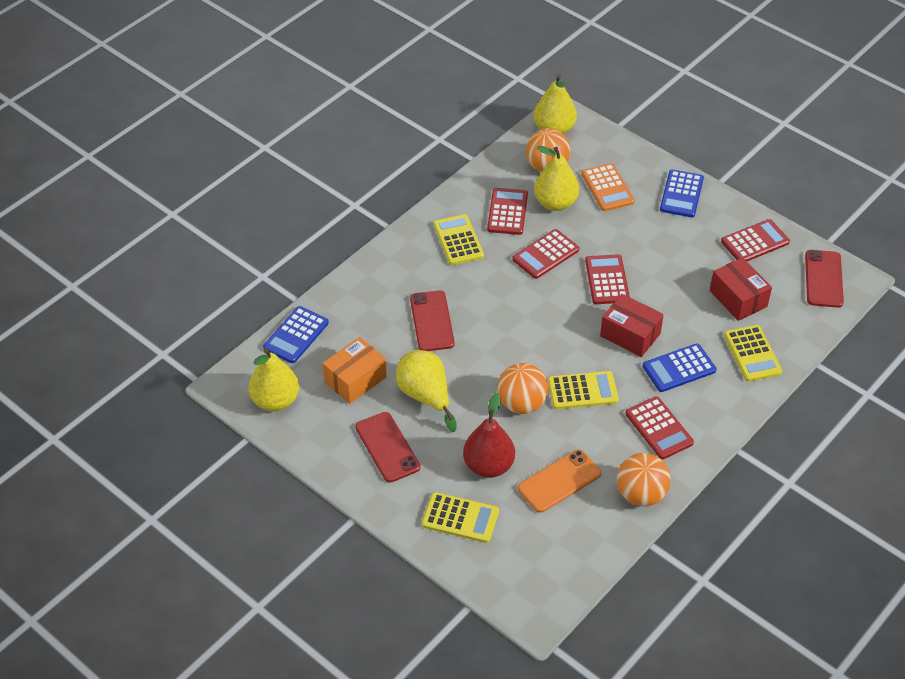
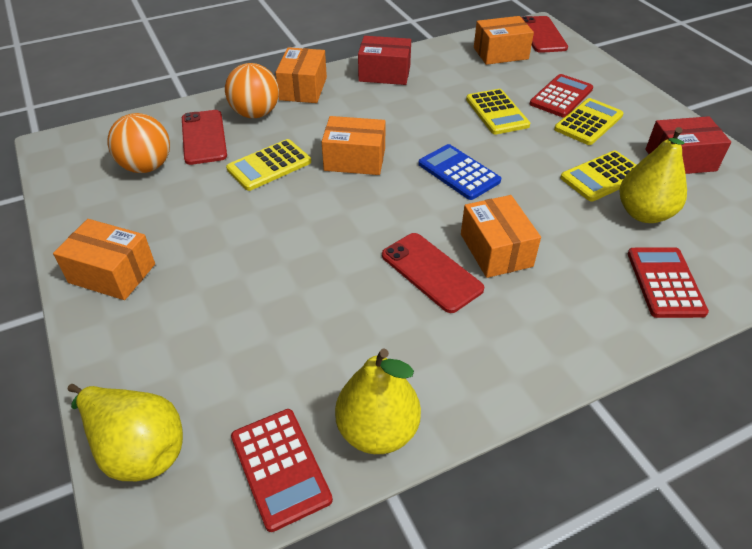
blue calculator: [263,306,329,363] [643,344,716,392] [660,170,704,218] = 3 -> [418,144,501,200] = 1
orange ball: [497,363,548,414] [526,128,571,172] [617,453,671,506] = 3 -> [108,113,170,173] [225,63,279,118] = 2
orange box: [322,337,387,404] = 1 -> [53,219,155,300] [275,47,327,103] [322,116,386,175] [461,195,541,278] [474,16,534,65] = 5
orange calculator: [581,163,635,211] = 1 -> none = 0
orange phone: [518,449,601,513] = 1 -> none = 0
red calculator: [487,188,528,235] [512,229,579,279] [585,254,630,304] [625,396,694,459] [721,219,790,261] = 5 -> [231,409,333,532] [530,74,593,117] [627,247,709,318] = 3
red pear: [463,392,515,478] = 1 -> none = 0
yellow pear: [248,348,299,411] [396,350,457,432] [534,75,577,134] [534,146,579,211] = 4 -> [68,384,183,481] [335,348,421,454] [619,127,687,223] = 3

